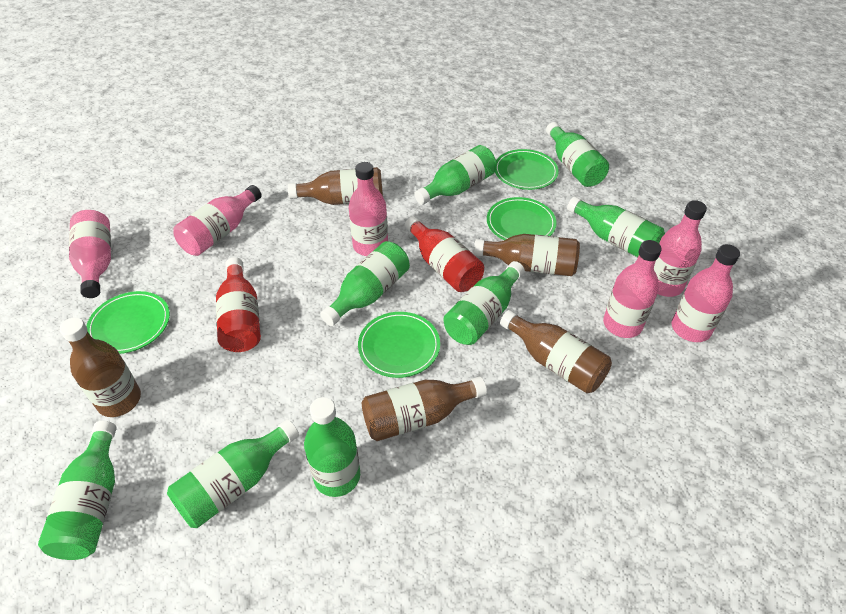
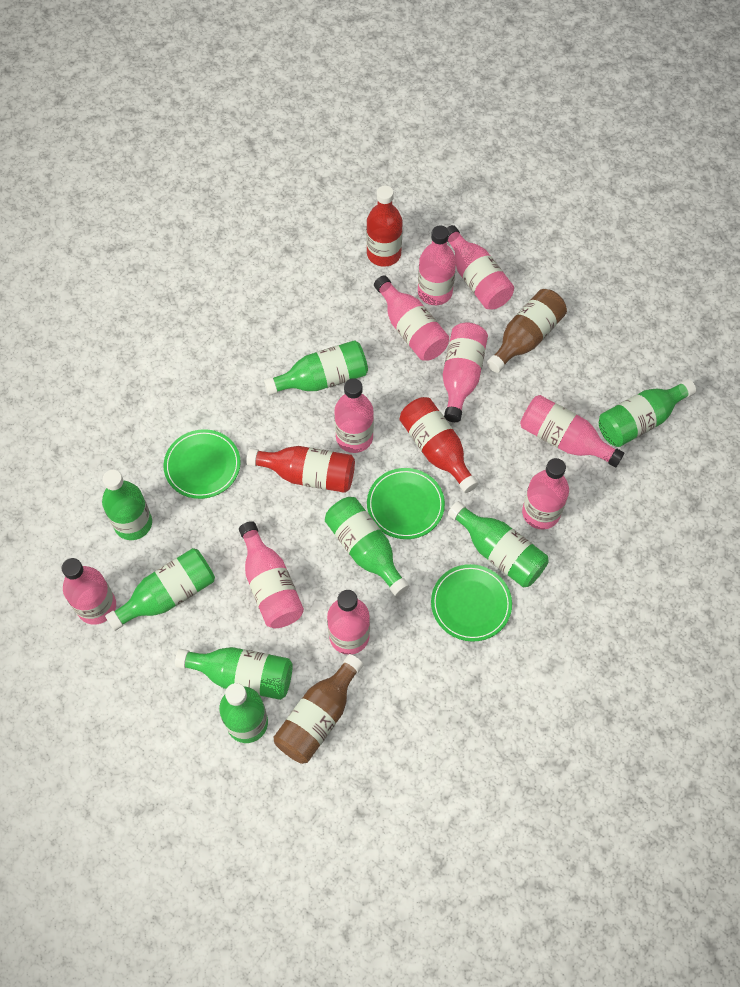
brown bottle: [60,317,141,417] [288,167,383,205] [362,376,487,441] [474,234,580,276] [500,310,612,393] = 5 -> [273,654,363,764] [487,289,567,373] = 2
green plate: [87,291,170,354] [358,312,440,378] [487,197,557,240] [495,149,559,190] = 4 -> [164,429,241,499] [367,468,445,539] [431,564,512,641] = 3
pink bottle: [69,210,111,298] [173,185,262,256] [349,162,388,256] [603,240,662,338] [654,200,707,297] [672,244,740,342] = 6 -> [62,558,116,625] [239,521,304,628] [327,590,370,655] [334,378,374,453] [374,275,449,361] [418,225,456,305] [443,322,488,422] [447,225,514,309] [520,395,624,467] [522,458,569,529] = 10
red bottle: [216,257,261,352] [405,216,484,292] = 2 -> [246,446,355,493] [366,185,403,267] [400,397,479,493] = 3

